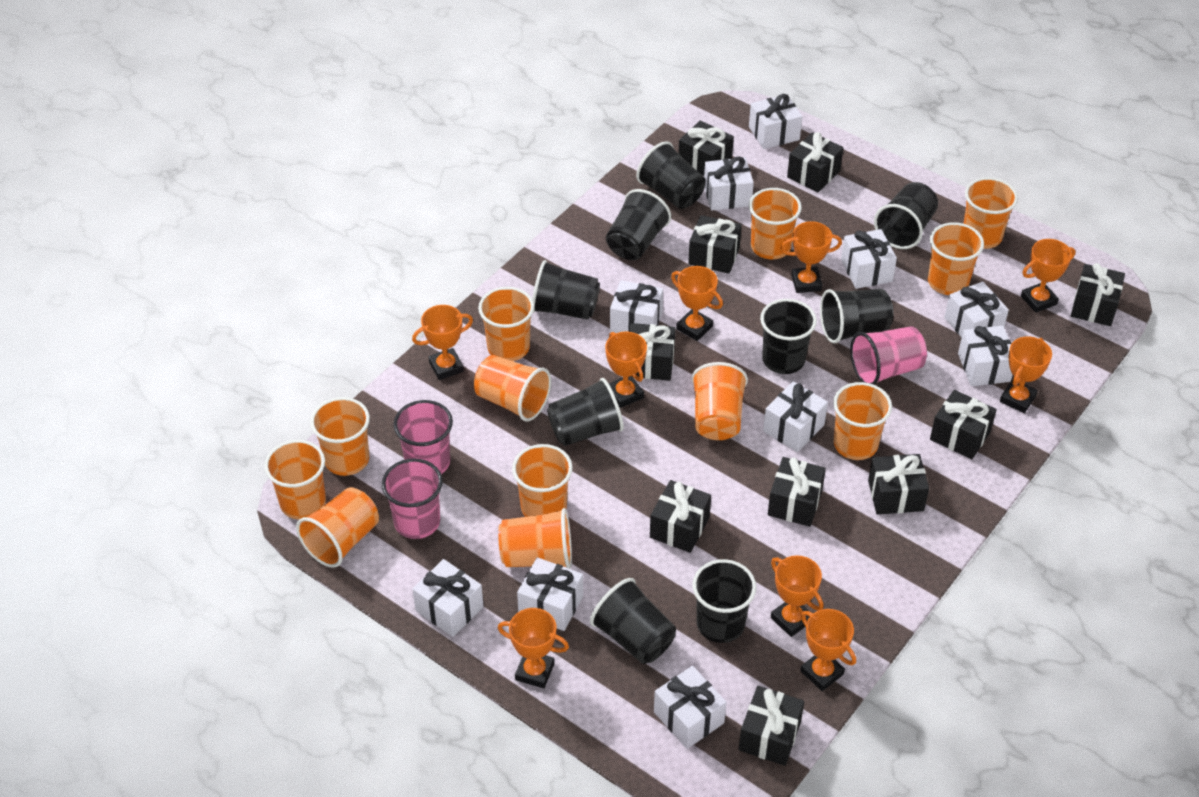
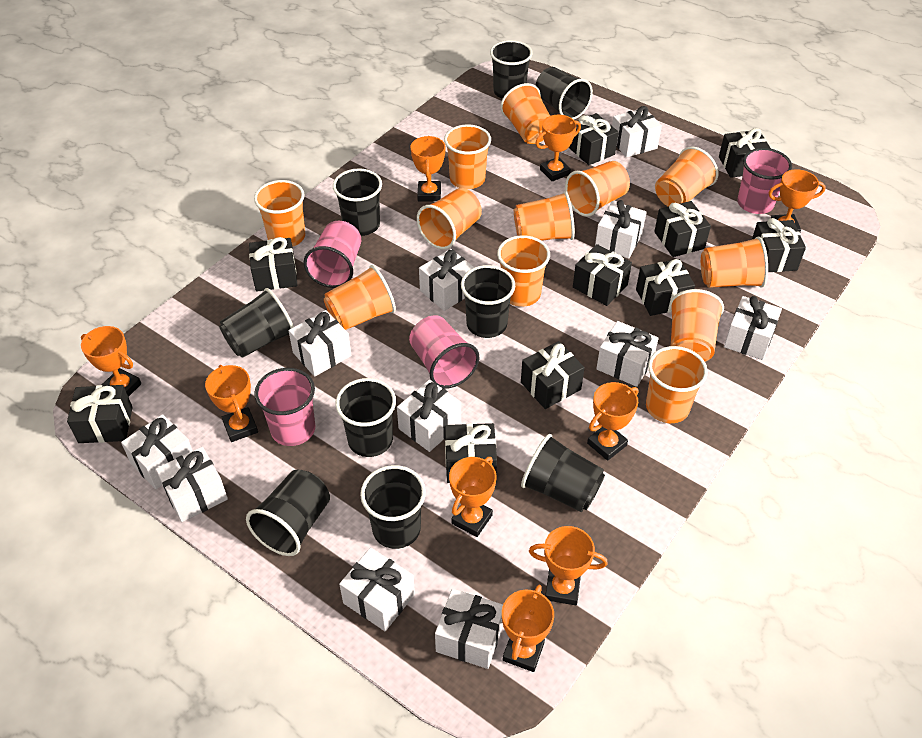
pink cup: [382,458,443,539] [393,400,453,474] [850,326,927,385] = 3 -> [254,368,315,446] [303,221,361,288] [409,315,479,389] [737,148,792,214] = 4
white gift: [412,559,484,637] [517,557,583,631] [610,280,663,333] [654,666,727,749] [704,156,754,211] [749,94,802,149] [763,381,828,452] [841,229,897,289] [944,281,1009,337] [958,326,1013,386] = 10 -> [121,414,193,489] [156,447,228,522] [288,310,351,377] [339,547,415,631] [397,380,461,452] [419,249,475,311] [435,589,503,669] [595,200,647,259] [596,321,659,387] [612,106,662,157] [724,296,782,360] = 11

